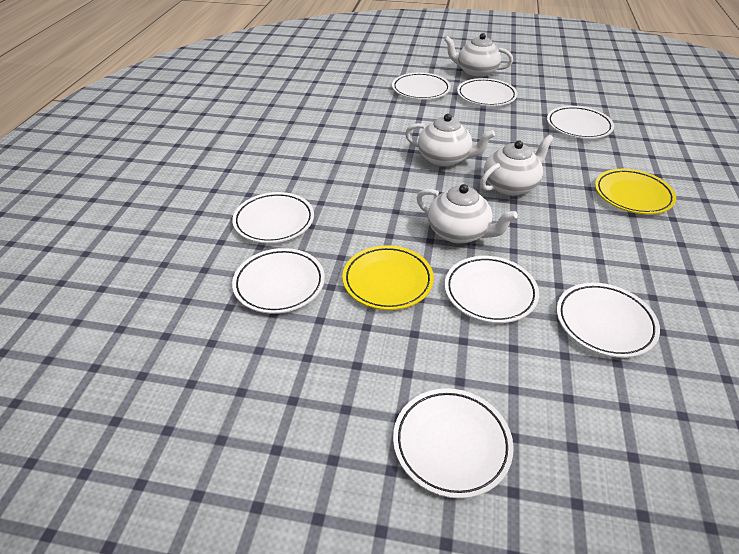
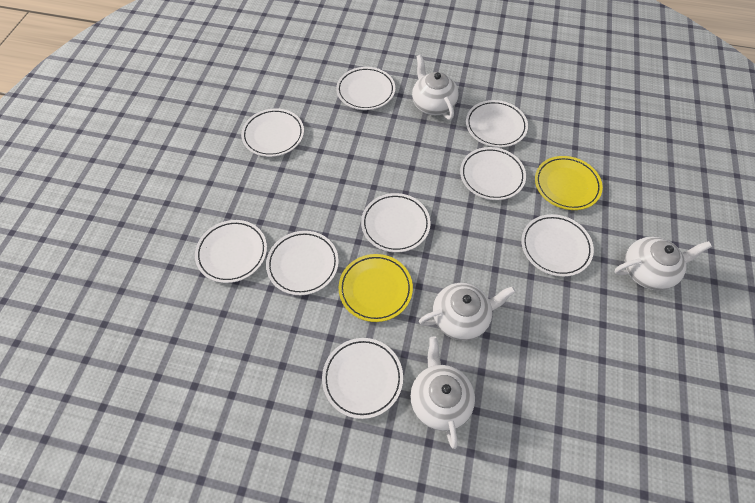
white plate: [232,192,314,243] [232,248,325,314] [392,72,451,100] [393,388,514,499] [445,256,539,323] [457,78,518,106] [547,106,614,139] [556,283,660,358] = 8 -> [195,220,267,283] [241,108,304,157] [266,231,339,295] [322,338,403,419] [336,67,395,110] [361,193,431,253] [460,147,526,200] [466,100,528,148] [521,214,594,277] = 9

